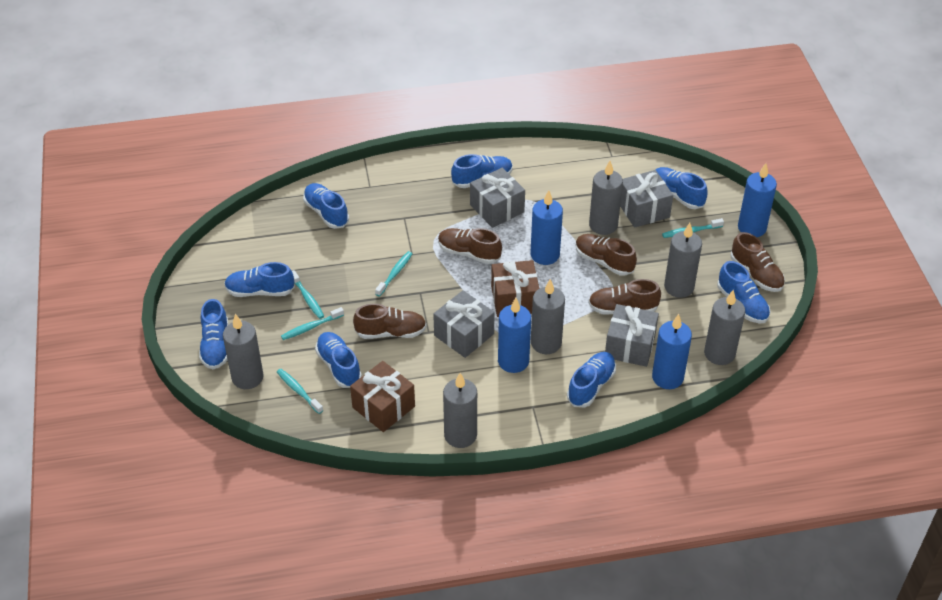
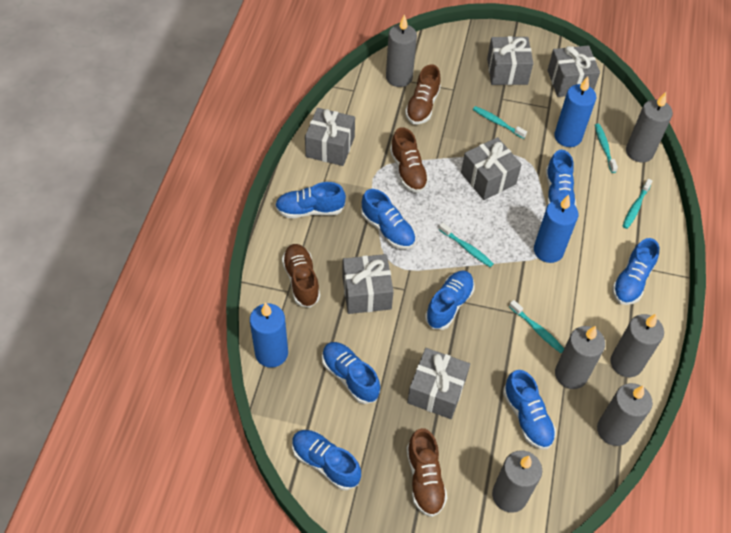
blue candle: [498,298,531,373] [530,190,563,265] [652,314,692,389] [738,163,777,237] = 4 -> [250,303,288,368] [534,195,578,263] [554,76,596,147] = 3
brown gift: [350,361,415,432] [491,260,539,317] = 2 -> none = 0
brown shoe: [353,304,427,339] [438,228,502,264] [576,234,637,276] [588,279,661,315] [731,232,785,292] = 5 -> [282,244,320,308] [390,127,429,193] [405,64,441,124] [407,428,447,517] = 4
grey gift: [433,290,495,358] [470,168,525,228] [605,304,659,367] [620,170,673,228] = 4 -> [305,108,355,166] [342,254,394,314] [407,348,470,419] [461,137,522,200] [487,36,533,85] [548,45,600,97] = 6

